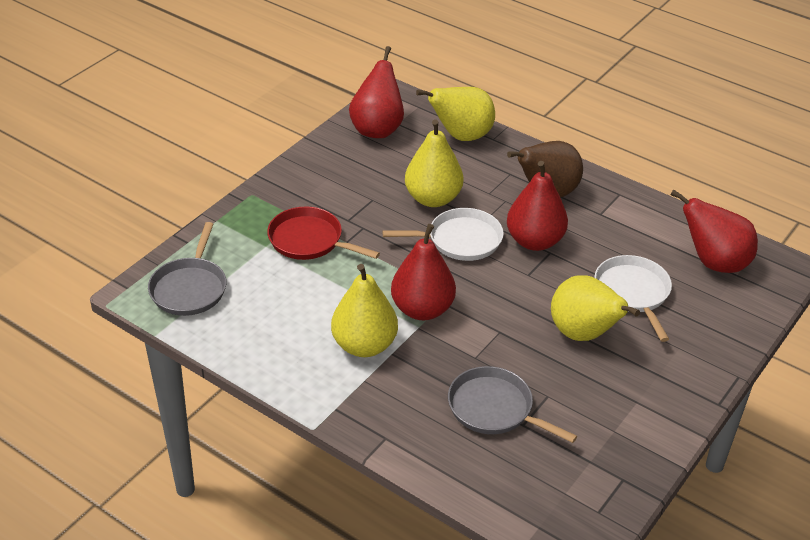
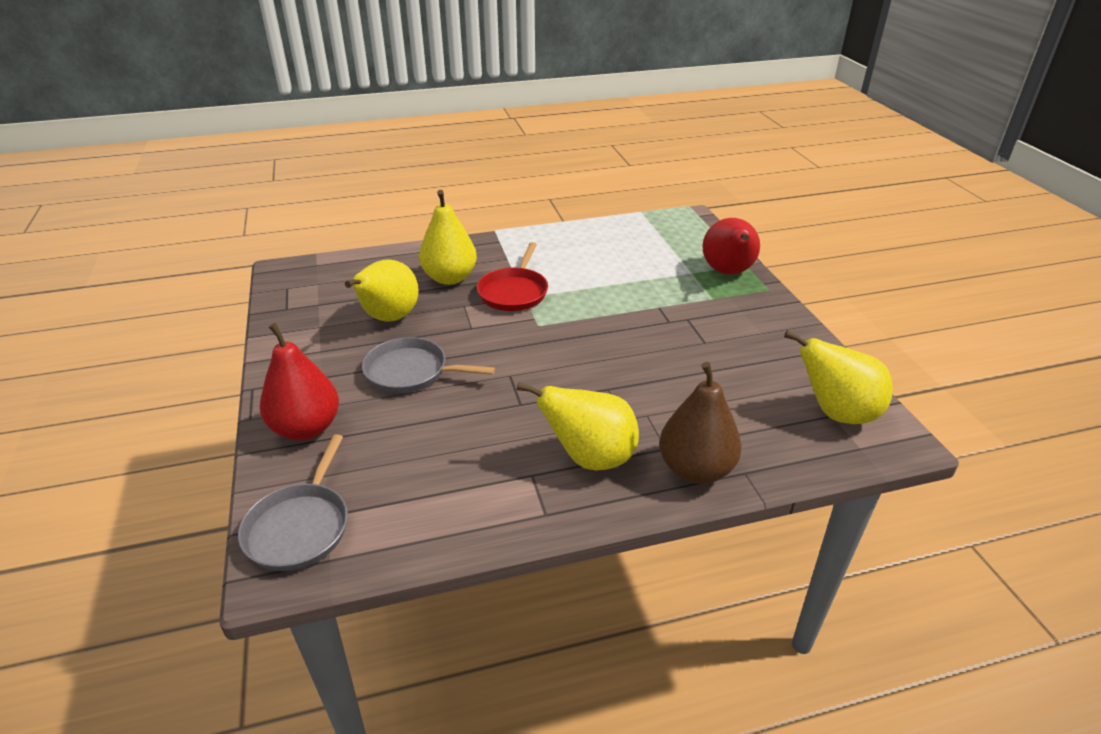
red pear: [349,46,404,138] [391,224,456,320] [507,161,568,251] [671,189,758,273] = 4 -> [260,323,339,440] [702,218,760,275] = 2
white pan: [383,208,504,261] [594,255,672,342] = 2 -> none = 0

